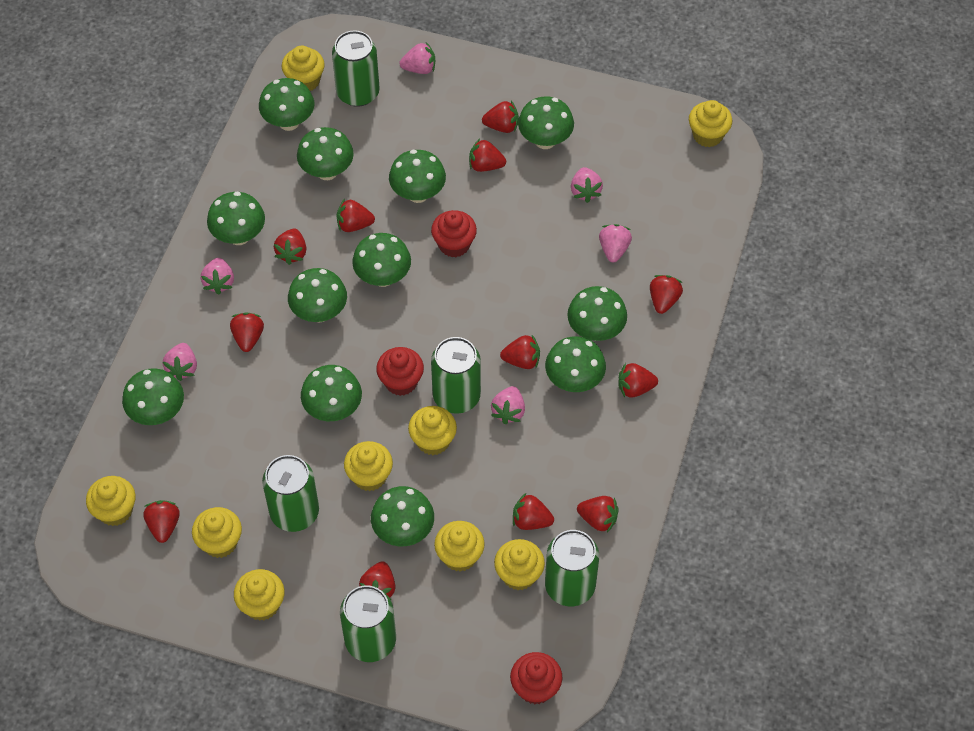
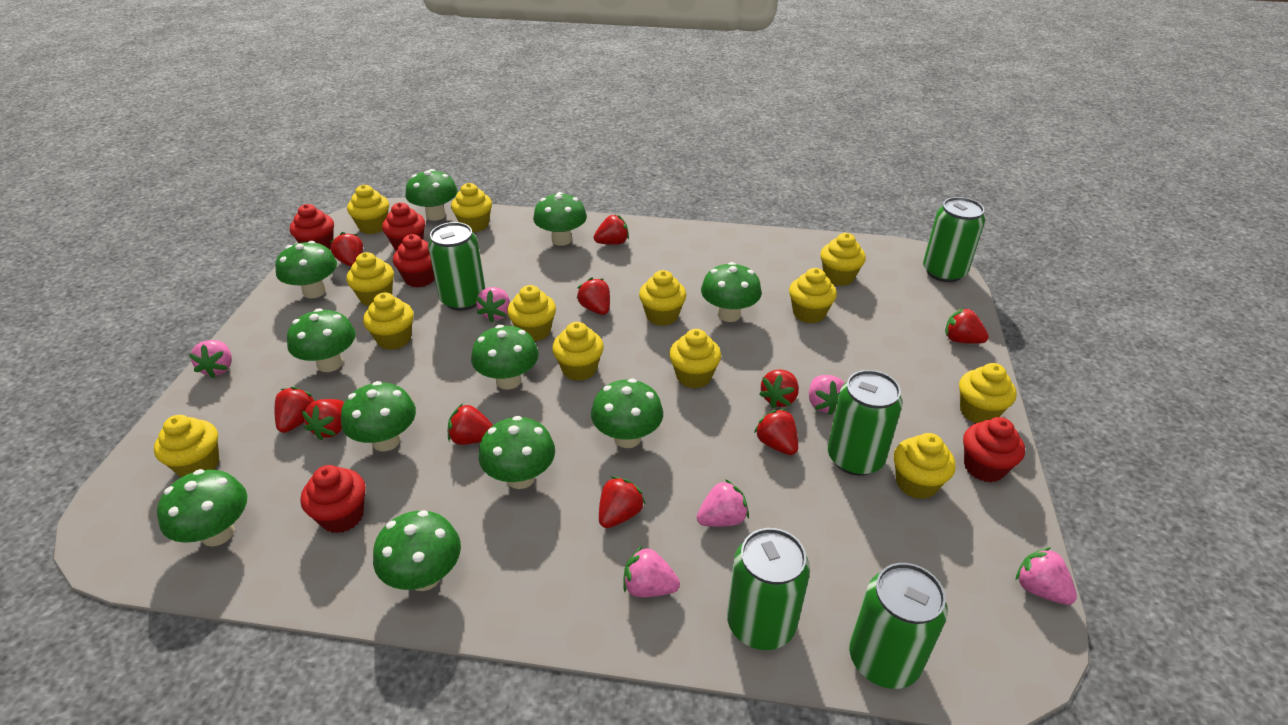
green mushroom: [122,368,184,425] [207,192,265,245] [259,78,314,131] [288,268,347,322] [297,127,354,180] [301,365,362,421] [352,233,411,287] [371,486,434,546] [389,150,446,203] [518,96,574,149] [545,336,606,392] [567,286,627,341] = 12 -> [157,469,247,546] [275,241,337,298] [287,308,356,372] [341,381,416,451] [373,510,461,591] [405,169,458,221] [471,325,539,390] [478,416,555,489] [533,192,587,246] [591,379,663,448] [701,262,762,322] = 11
red cupcake: [376,347,424,396] [431,210,477,257] [510,652,562,704] = 3 -> [290,204,334,250] [301,465,366,533] [382,203,425,251] [393,234,435,287] [963,417,1025,482] = 5
red strawberry: [143,500,180,543] [230,312,264,352] [274,229,306,265] [337,199,375,232] [359,561,396,600] [469,139,506,172] [482,101,519,133] [500,335,540,369] [513,493,554,530] [577,496,619,533] [618,363,658,398] [650,275,683,314] = 12 -> [275,387,316,433] [302,399,344,441] [330,232,363,267] [448,403,493,445] [576,277,610,315] [594,215,629,245] [599,476,646,528] [754,409,798,455] [759,369,799,408] [945,308,989,344] = 10
yellow cupcake: [86,476,136,526] [192,507,242,558] [234,569,285,621] [282,45,325,91] [344,441,393,491] [408,406,457,455] [434,521,485,572] [494,539,545,590] [689,100,732,147] = 9 -> [154,415,220,477] [347,185,389,234] [347,252,394,306] [363,293,414,350] [451,183,492,232] [507,285,556,342] [552,322,604,381] [639,270,686,326] [669,329,721,388] [789,268,837,323] [820,233,866,286] [894,433,956,499] [959,363,1017,423] = 13

